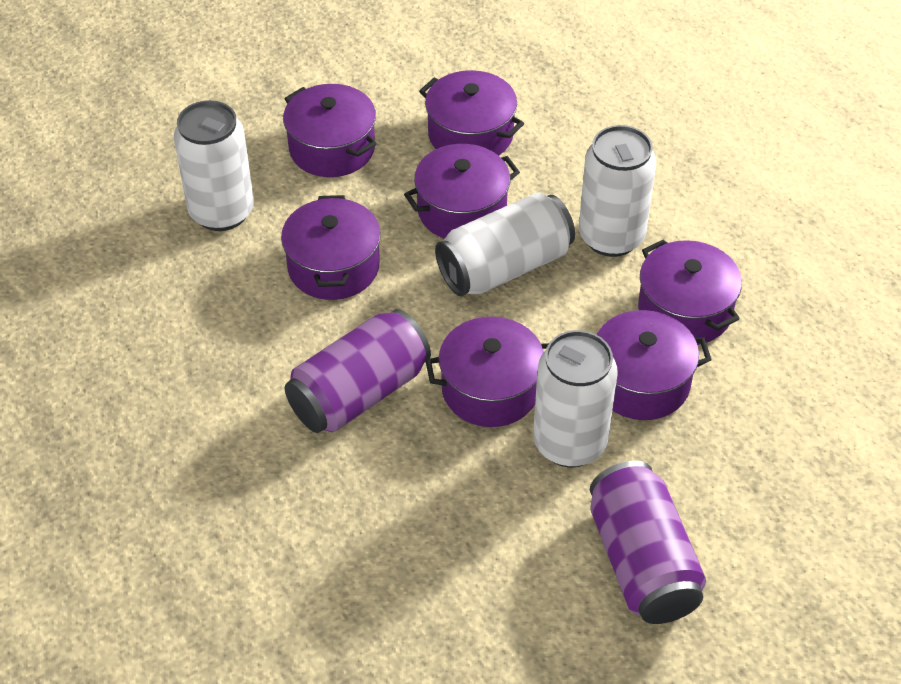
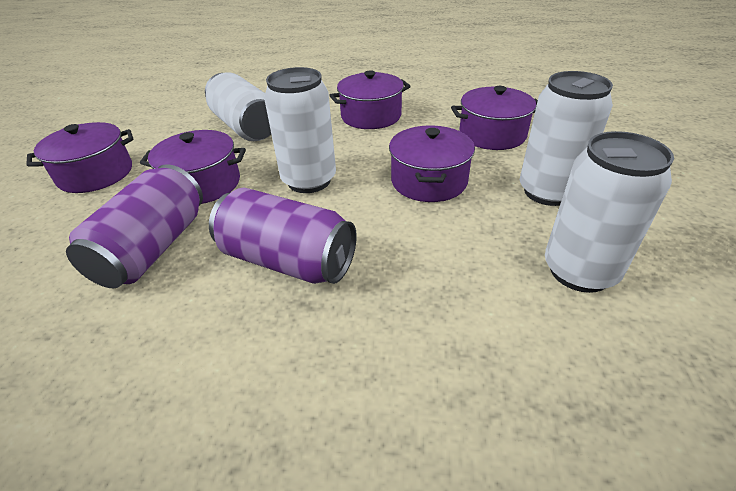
purple pot: [281,195,381,300] [283,84,377,177] [404,144,520,239] [419,70,524,156] [426,317,549,427] [597,310,712,420] [638,239,742,345] = 7 -> [26,122,134,193] [140,130,246,204] [329,70,411,129] [389,125,475,202] [451,86,538,150] = 5

